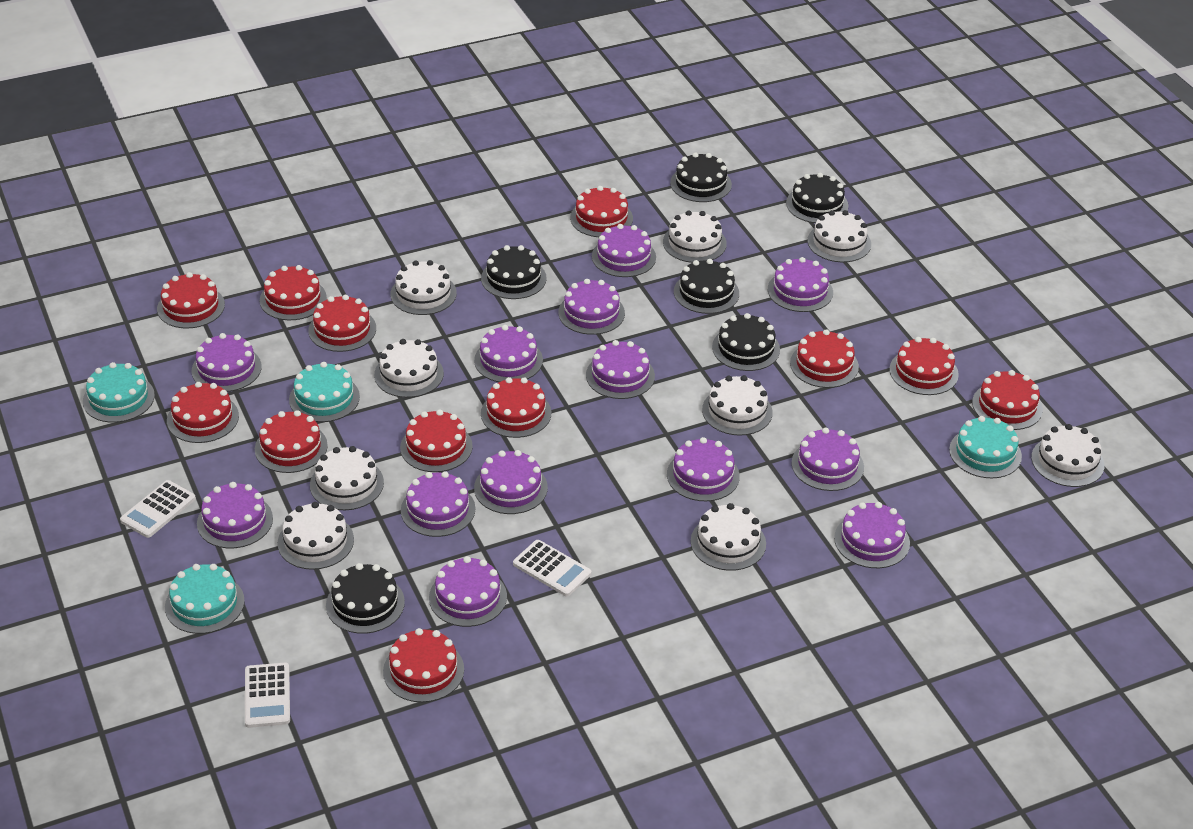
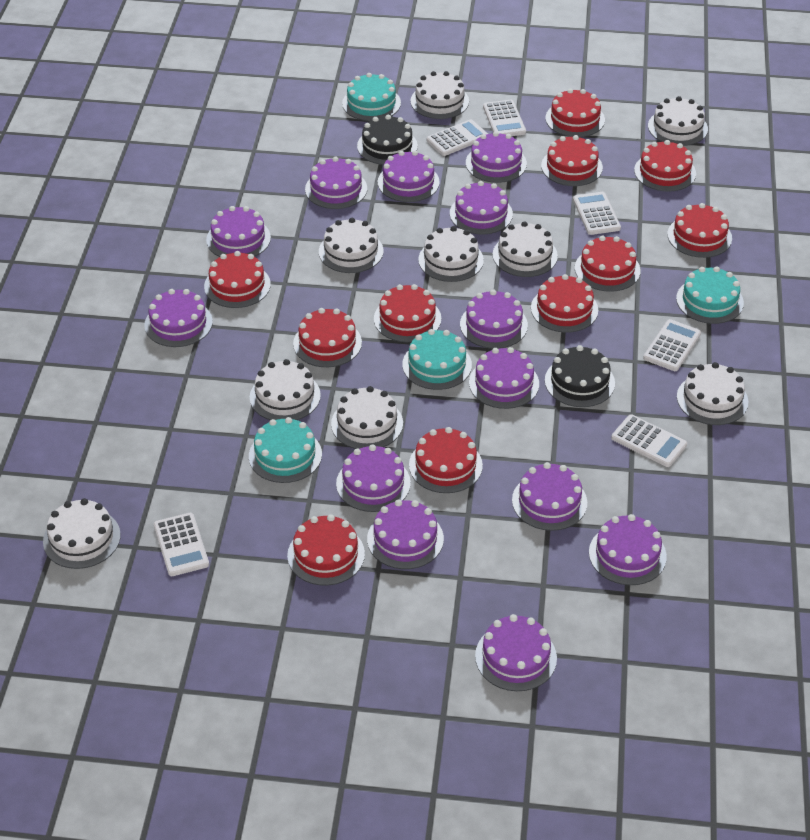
black cake: [326,563,405,634] [481,245,547,299] [670,152,732,202] [674,259,739,314] [712,313,780,371] [786,173,848,223] = 6 -> [357,115,418,165] [545,345,615,407] = 2
red cake: [157,272,225,329] [167,382,239,443] [255,410,328,473] [260,265,327,320] [308,295,376,352] [383,628,464,702] [400,410,473,472] [481,377,551,438] [570,186,633,237] [790,329,859,388] [889,337,959,395] [972,370,1043,430] = 12 -> [204,251,271,308] [287,514,365,586] [293,308,362,367] [374,284,441,342] [409,427,483,493] [531,274,598,333] [541,135,603,186] [545,88,605,137] [575,236,640,292] [634,140,696,192] [667,203,732,258] = 11
white calculator: [120,480,196,538] [245,663,290,728] [513,540,591,596] = 3 -> [154,513,209,576] [427,119,488,156] [483,100,526,136] [573,192,621,235] [611,414,687,467] [643,319,701,371] = 6

